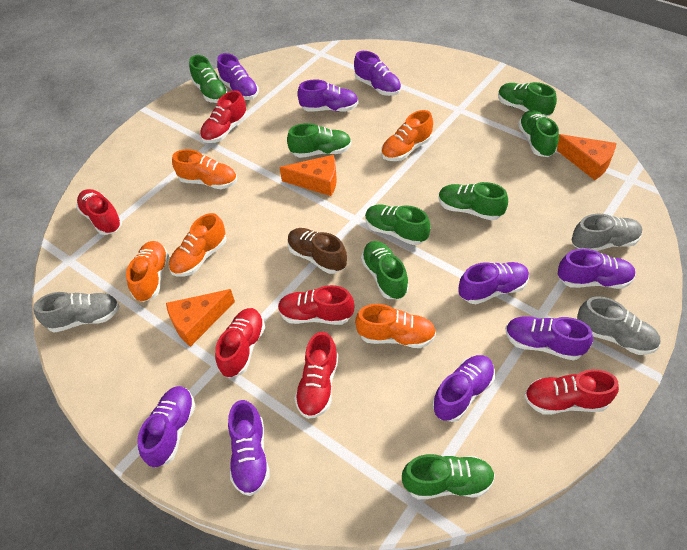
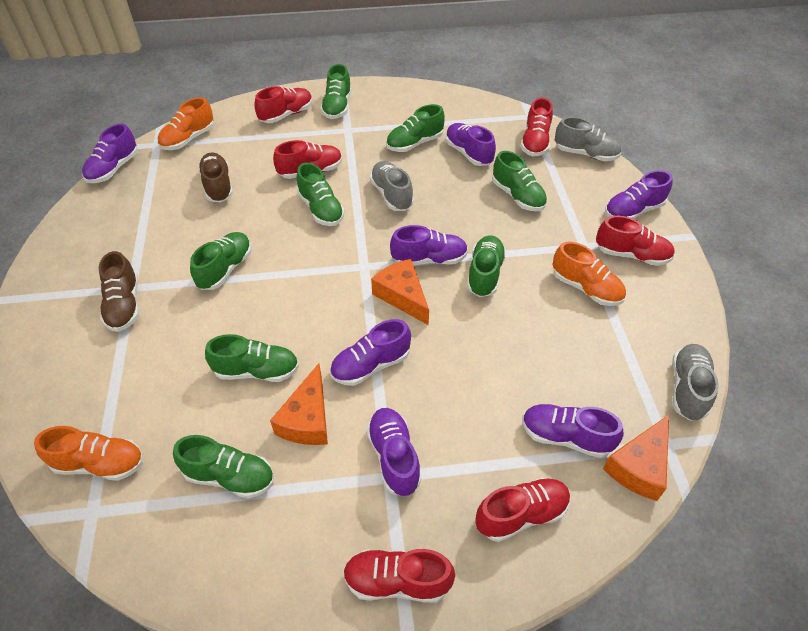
brown shoe: [287,228,347,274] = 1 -> [99,251,139,332] [198,153,233,202] = 2
orange shoe: [126,241,169,302] [169,213,226,277] [172,149,237,189] [355,304,436,348] [381,110,433,161] = 5 -> [34,426,143,481] [157,97,214,150] [553,242,626,306] = 3
purple shoe: [137,386,195,467] [217,53,259,100] [228,400,270,496] [297,80,358,112] [354,51,401,96] [433,355,495,422] [459,262,529,304] [505,316,593,361] [558,249,636,289] = 9 -> [82,124,138,183] [330,319,411,386] [366,408,421,496] [390,225,468,266] [445,123,496,166] [522,404,624,458] [605,170,673,219] = 7

